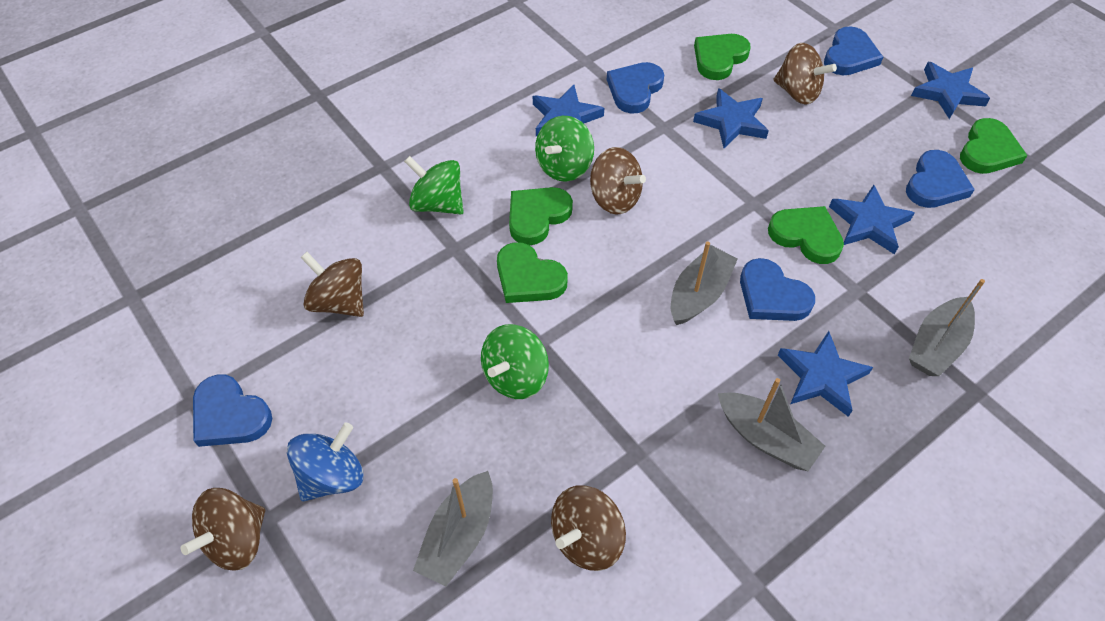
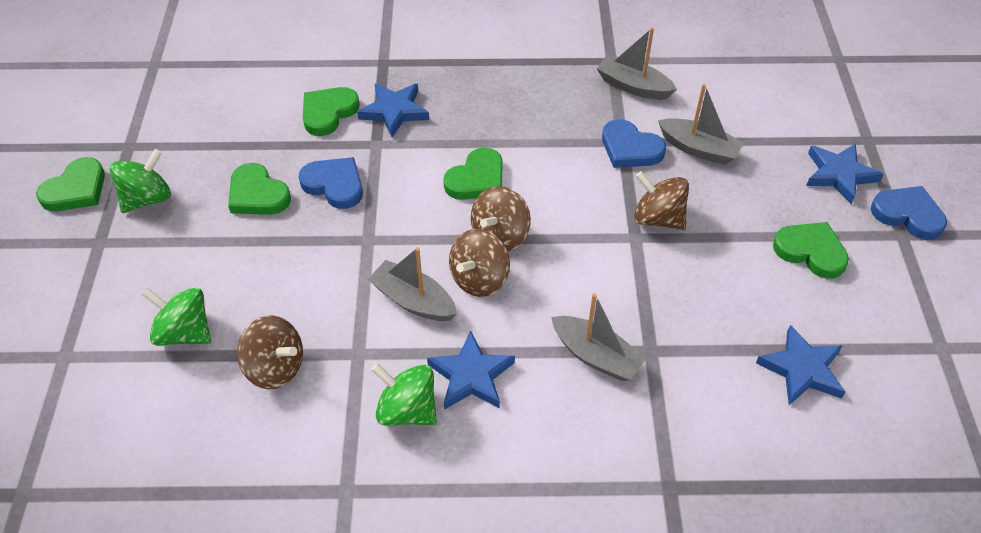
blue heart: [193,374,272,447] [607,62,664,114] [740,258,815,321] [824,26,883,75] [906,150,975,208] = 5 -> [299,157,363,209] [602,119,666,168] [871,186,947,240] = 3
blue spinning top: [287,423,363,502] = 1 -> none = 0
blue star: [533,85,604,136] [693,88,769,148] [778,331,873,417] [829,185,914,254] [911,62,990,119] = 5 -> [357,83,429,137] [427,331,515,410] [756,325,845,405] [806,143,884,204] = 4
brown spinning top: [181,488,265,570] [300,252,364,317] [551,486,626,571] [590,147,646,215] [774,43,837,104] = 5 -> [237,316,303,389] [449,229,510,297] [471,186,531,251] [634,171,689,230] = 4

